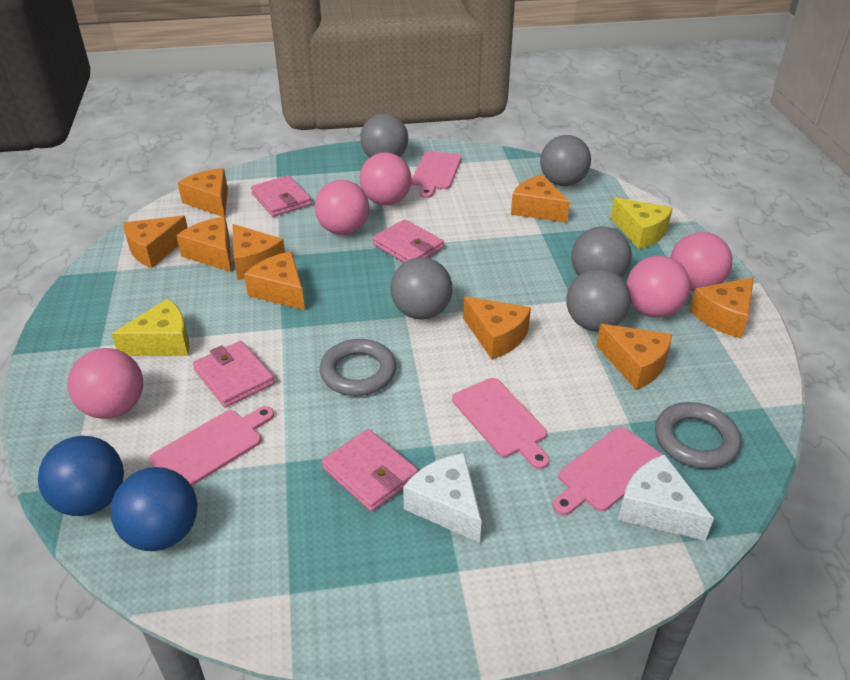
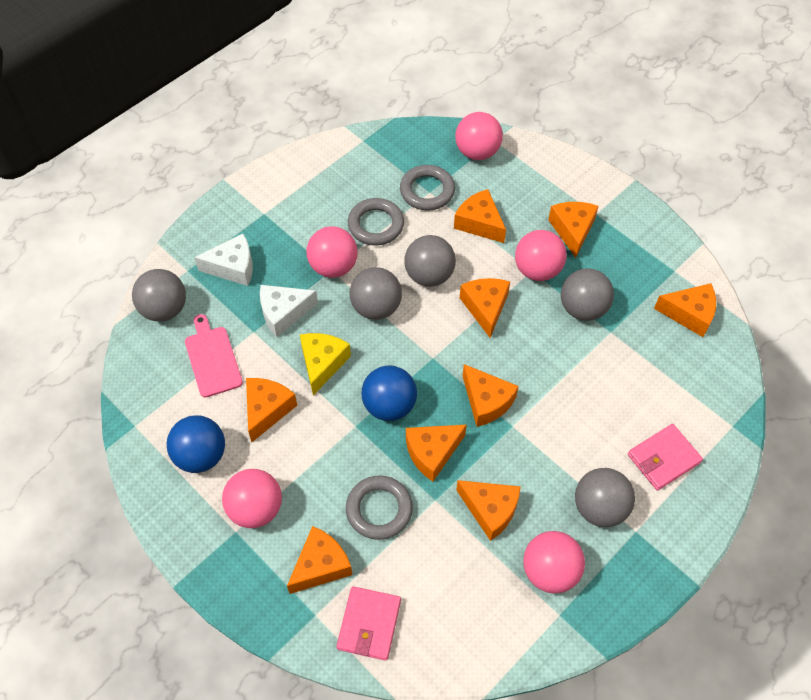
grey ring: [320,339,396,396] [655,402,741,469] = 2 -> [346,475,413,540] [348,198,404,246] [400,165,455,211] = 3
pink cutting board: [149,406,274,486] [411,151,461,198] [452,378,549,469] [553,427,663,515] = 4 -> [185,314,243,398] = 1
pink wallet: [193,341,275,408] [251,175,312,217] [322,429,418,512] [372,219,444,262] = 4 -> [337,586,401,661] [628,424,703,491] = 2
yellow cheese: [111,299,190,356] [610,197,673,249] = 2 -> [300,333,351,395] = 1

